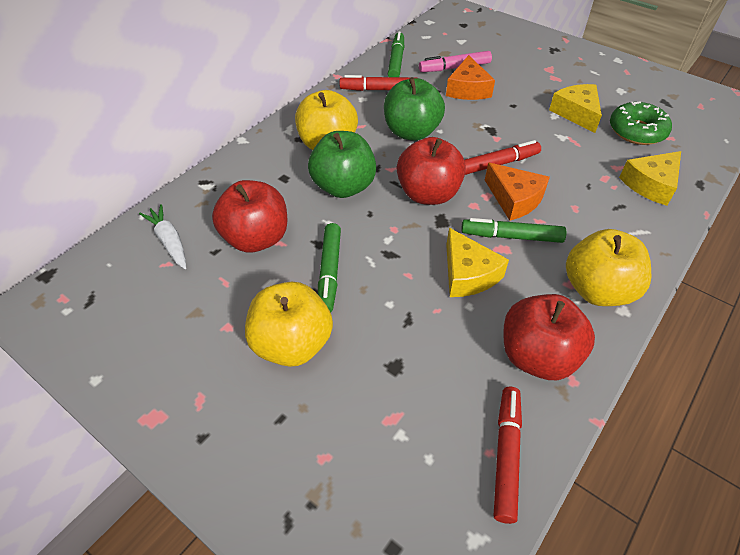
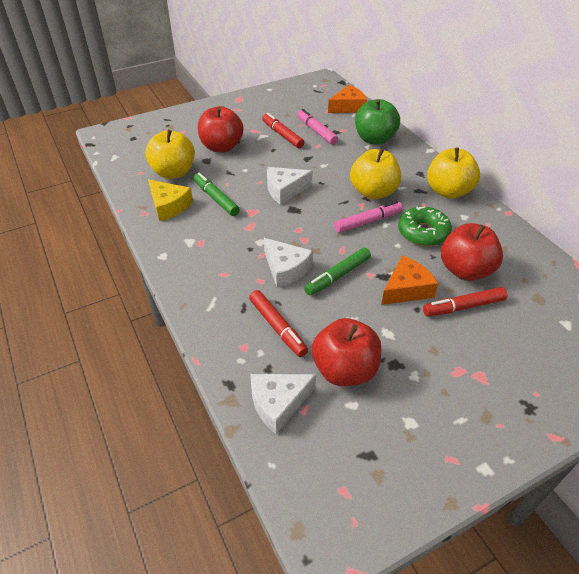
green apple: [308,131,376,198] [384,77,445,141] = 2 -> [355,99,400,145] = 1
green marker: [318,223,341,312] [388,31,404,77] [461,218,567,243] = 3 -> [194,173,240,216] [304,248,371,296] = 2
pink marker: [419,51,492,72] = 1 -> [297,109,338,145] [334,201,403,233] = 2
white carrot: [139,204,186,269] = 1 -> none = 0
white cheese: none = 0 -> [251,374,316,434] [264,238,313,288] [267,167,313,205] = 3
yellow cheese: [446,228,509,297] [549,84,602,133] [619,151,681,206] = 3 -> [148,180,193,221] = 1

